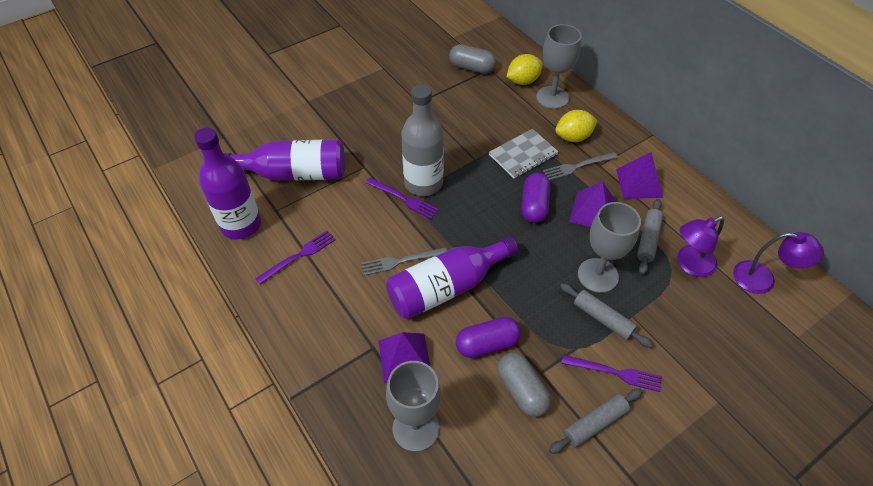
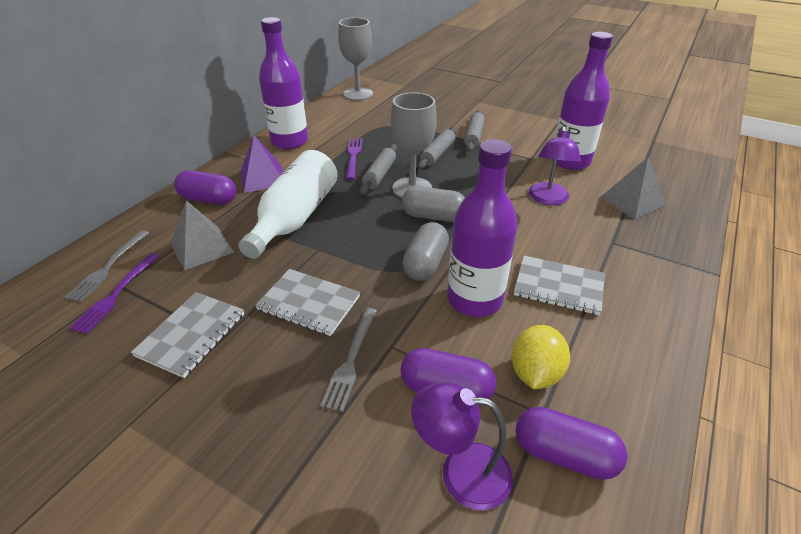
grey bottle: [401,84,444,196] = 1 -> none = 0
grey goblet: [386,361,441,452] [536,24,582,109] [578,202,641,293] = 3 -> [338,18,373,101] [391,92,437,198] = 2
grey notebook: [489,129,559,178] = 1 -> [131,292,244,378] [255,269,360,336] [514,256,605,315] = 3
grey pyramid: none = 0 -> [170,201,234,271] [600,157,665,219] = 2
purple capsule: [456,317,521,358] [521,173,550,223] = 2 -> [174,170,236,205] [400,348,496,405] [516,407,628,480] = 3
purple fork: [255,231,336,284] [365,177,439,219] [561,355,662,392] = 3 -> [69,253,159,334] [346,139,363,180] = 2
purple pyramid: [379,332,430,384] [569,181,616,227] [616,152,663,199] = 3 -> [240,135,283,193] = 1
white bottle: none = 0 -> [239,150,338,259] = 1
yellow lemon: [507,54,543,85] [555,110,598,142] = 2 -> [512,325,570,389] = 1

